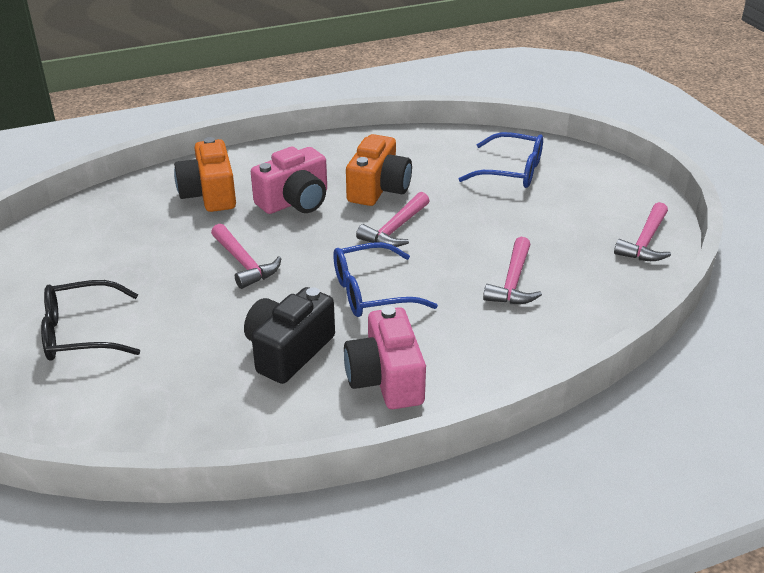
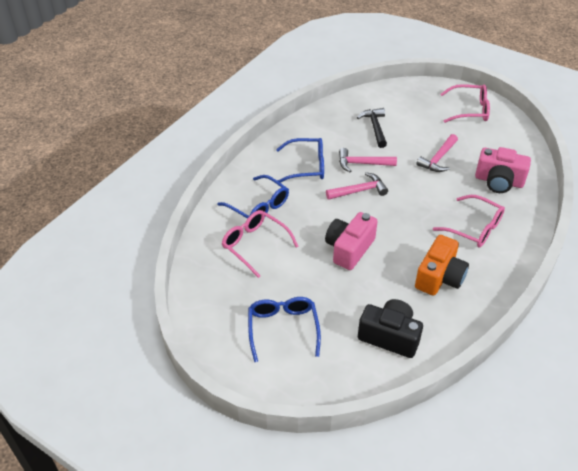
black glasses: [41,280,140,361] = 1 -> none = 0
black hammer: none = 0 -> [357,108,387,148] = 1
blue glasses: [333,242,438,317] [459,132,543,188] = 2 -> [217,175,289,219] [248,297,321,362] [276,138,324,183] = 3
orange camera: [174,137,236,212] [346,134,412,206] = 2 -> [415,235,469,296] = 1
pink glasses: none = 0 -> [222,210,299,278] [433,195,505,247] [441,84,490,123] = 3
pink hammer: [211,224,282,289] [356,192,430,247] [483,237,542,304] [614,202,671,261] = 4 -> [326,172,388,200] [339,148,397,172] [416,134,458,172] = 3

